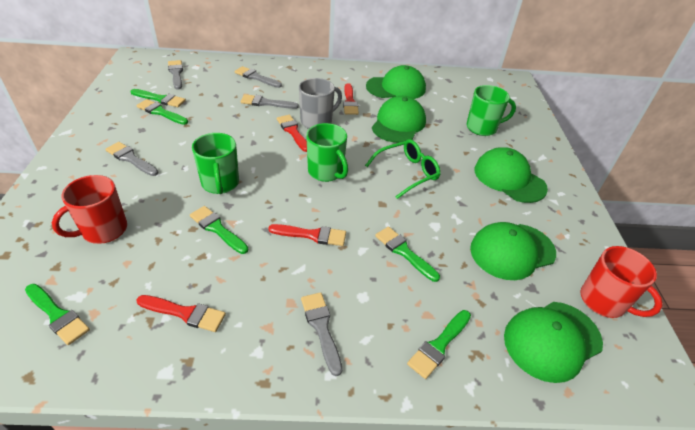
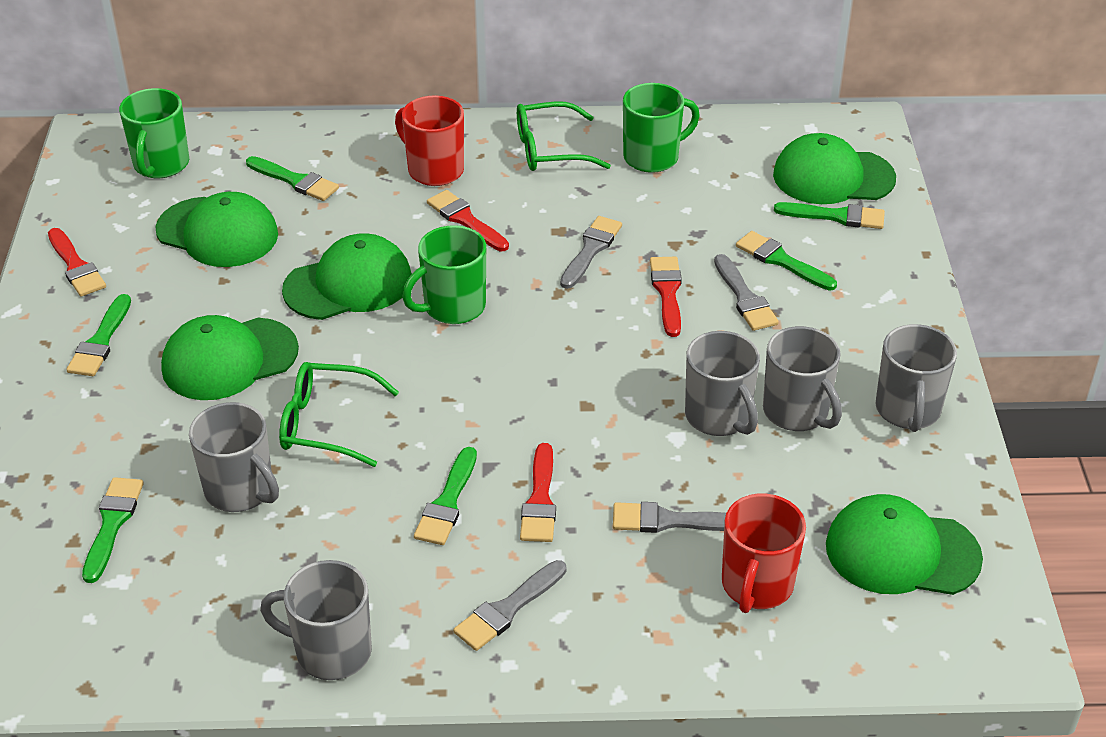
green glasses: [365,139,440,199] = 1 -> [279,362,399,467] [517,101,611,171] = 2
grey brush: [105,142,159,176] [168,60,183,90] [234,66,282,88] [240,94,299,109] [301,292,342,376] = 5 -> [453,560,567,651] [560,216,622,289] [613,502,726,533] [714,254,779,331] = 4
grey mug: [299,78,342,129] = 1 -> [189,402,279,512] [260,560,372,680] [685,331,760,436] [763,326,842,431] [875,324,957,432] = 5

